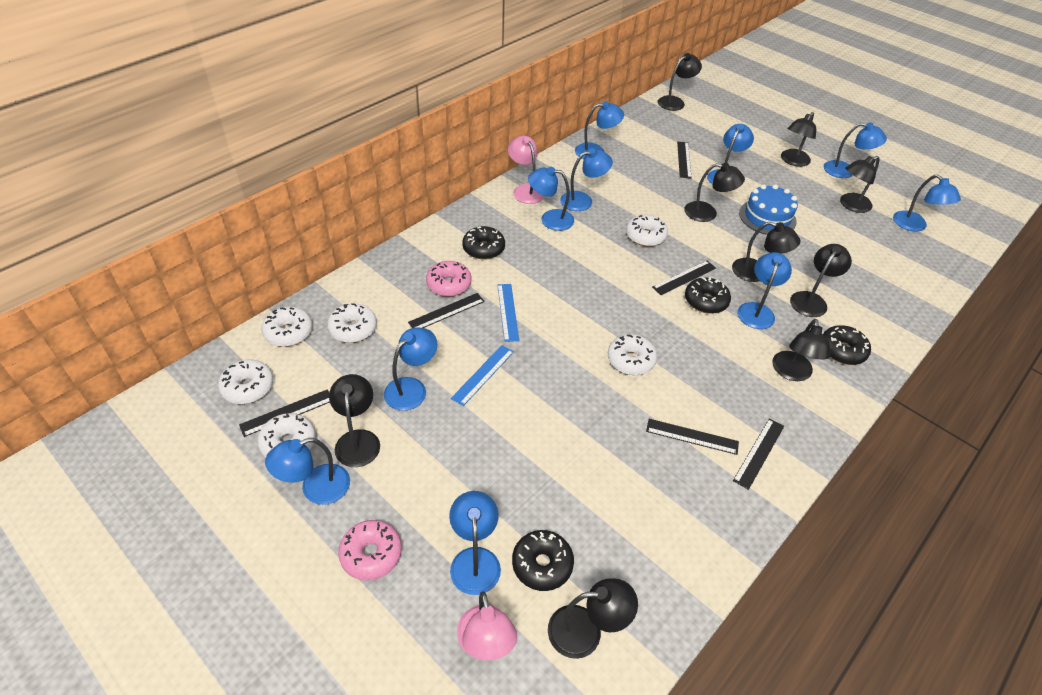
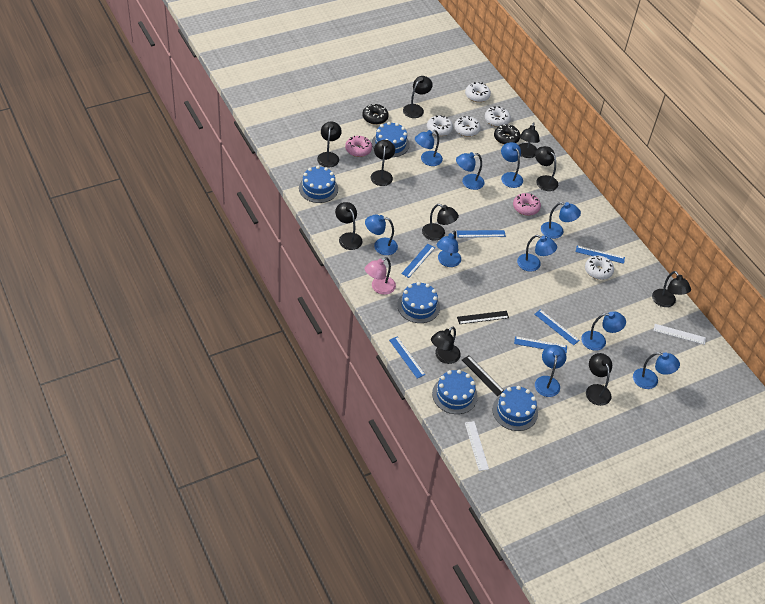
black donut: [462,226,505,260] [512,530,574,591] [685,277,731,314] [823,325,871,365] = 4 -> [362,104,389,125] [494,124,520,145] = 2
black lamp: [329,374,380,467] [548,578,638,659] [658,53,702,111] [684,163,745,222] [732,222,800,282] [772,319,831,381] [781,112,816,167] [790,244,852,317] [840,156,880,213] = 9 -> [317,121,342,168] [335,202,363,250] [371,140,395,186] [403,76,433,118] [422,204,459,240] [431,327,461,364] [519,122,540,158] [535,146,558,191] [586,353,612,406] [652,271,691,307] = 10
black ruler: [239,389,330,437] [408,293,485,328] [646,419,739,455] [652,261,716,295] [677,142,692,179] [733,418,784,490] = 6 -> [457,311,509,324] [462,355,504,396] = 2
blue cake: [739,184,798,235] = 1 -> [299,166,338,203] [372,122,410,157] [397,282,440,323] [432,370,478,414] [493,386,538,431] = 5
blue ruler: [451,345,514,406] [497,284,519,342] = 2 -> [389,337,425,379] [401,244,435,278] [457,230,506,237] [514,336,567,353] [534,309,580,345] [576,246,625,264] = 6
pink lamp: [457,592,517,661] [508,136,545,204] = 2 -> [365,257,396,295] = 1
white donut: [218,360,273,404] [257,413,316,458] [261,307,312,347] [327,303,377,343] [608,334,657,375] [626,215,668,247] = 6 -> [427,115,453,136] [454,116,481,137] [465,82,491,102] [485,106,511,127] [585,256,614,280] = 5
white ruler: none = 0 -> [465,421,489,471] [654,324,706,345] = 2

